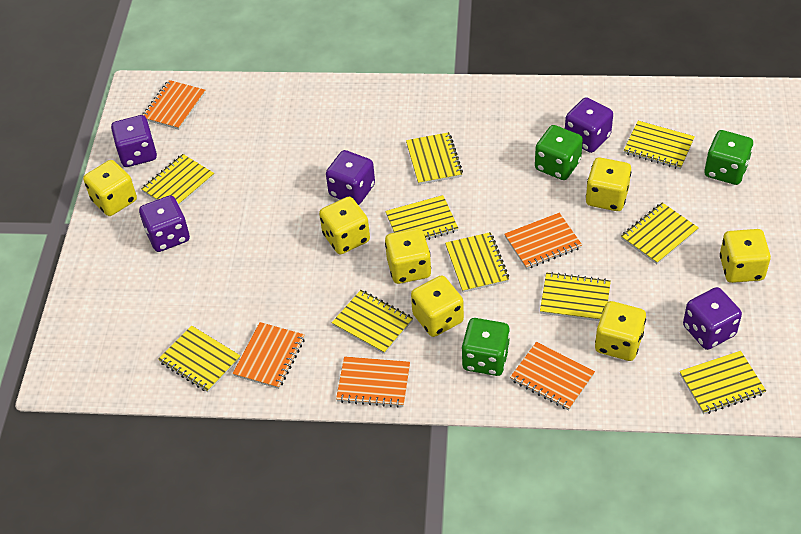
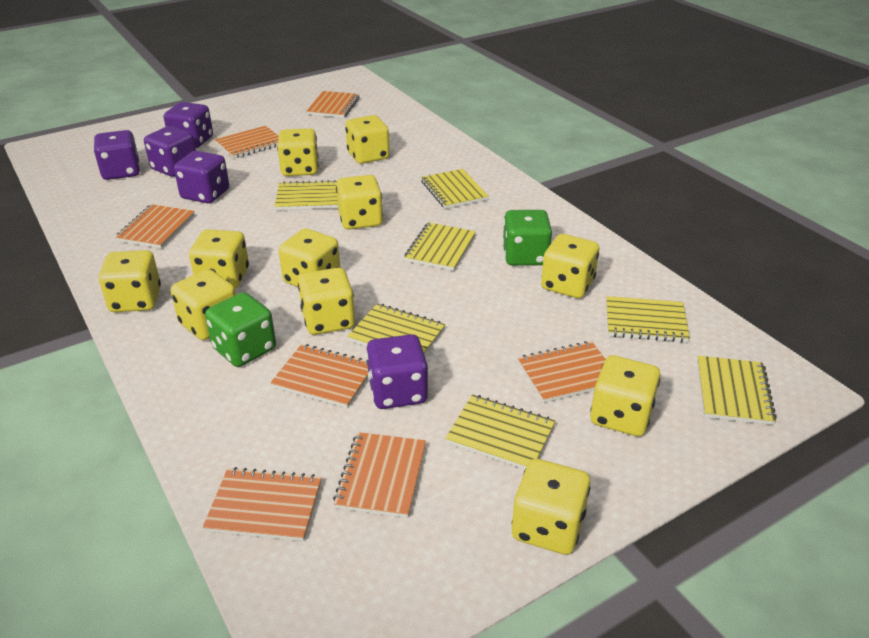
green dice: [462,318,510,376] [535,125,583,180] [705,130,753,185] = 3 -> [205,292,276,367] [503,210,552,266] = 2
orange notebook: [142,80,206,130] [232,322,305,389] [336,356,410,408] [504,213,582,269] [510,342,595,410] = 5 -> [115,204,195,248] [203,467,322,541] [215,126,279,159] [270,344,368,408] [306,91,360,118] [333,432,426,518] [518,341,606,403] = 7
yellow dice: [83,160,137,216] [319,197,370,254] [385,228,431,284] [411,275,464,337] [586,157,631,211] [595,301,646,361] [720,229,771,283] = 7 -> [98,250,161,312] [171,269,236,340] [189,229,249,289] [277,128,319,176] [279,228,340,287] [298,268,355,335] [336,175,383,229] [345,115,390,164] [512,459,590,555] [541,234,599,298] [590,355,660,436] = 11
yellow notebook: [141,154,214,206] [158,326,240,392] [332,290,413,354] [385,195,458,240] [406,132,463,185] [445,232,509,293] [540,272,611,321] [621,203,699,264] [624,121,695,169] [679,351,766,414] = 10 -> [275,180,338,210] [347,304,445,355] [404,222,476,271] [421,169,488,209] [445,395,555,469] [606,296,690,342] [697,356,777,425] = 7

